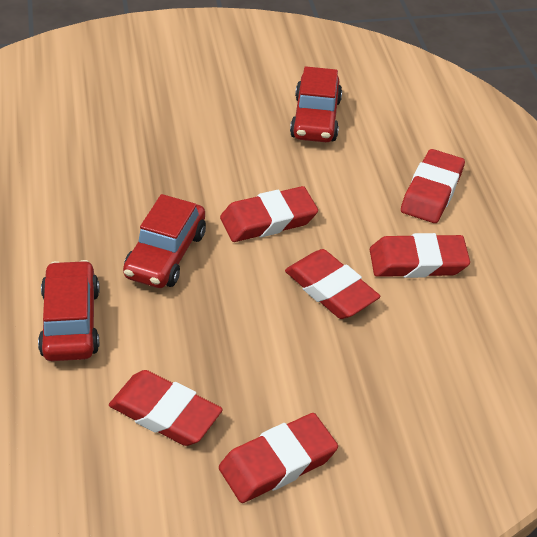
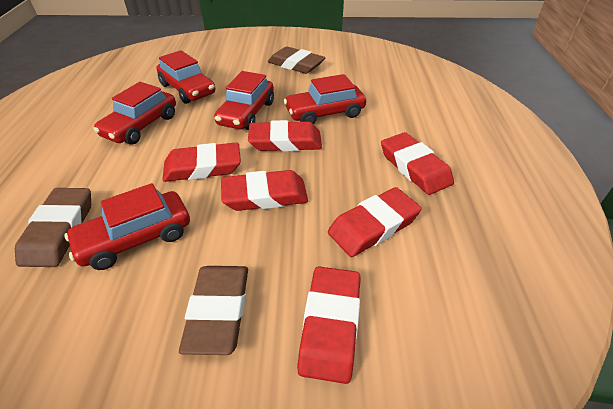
brown eraser: none = 0 -> [15,188,91,267] [179,266,248,355] [268,46,326,74] = 3
red car: [38,260,100,361] [123,194,206,288] [290,66,342,142] = 3 -> [64,183,190,270] [93,82,176,145] [157,50,215,104] [214,71,274,130] [284,74,366,124] = 5

